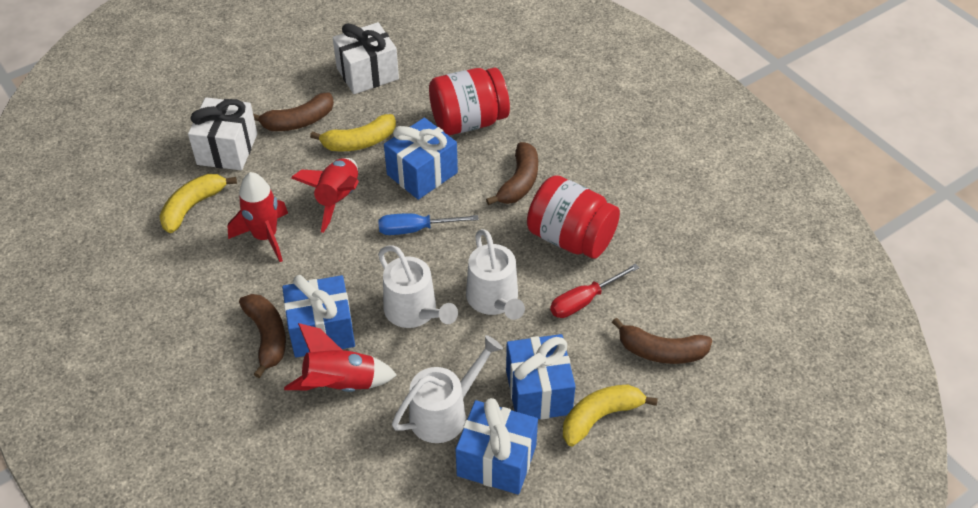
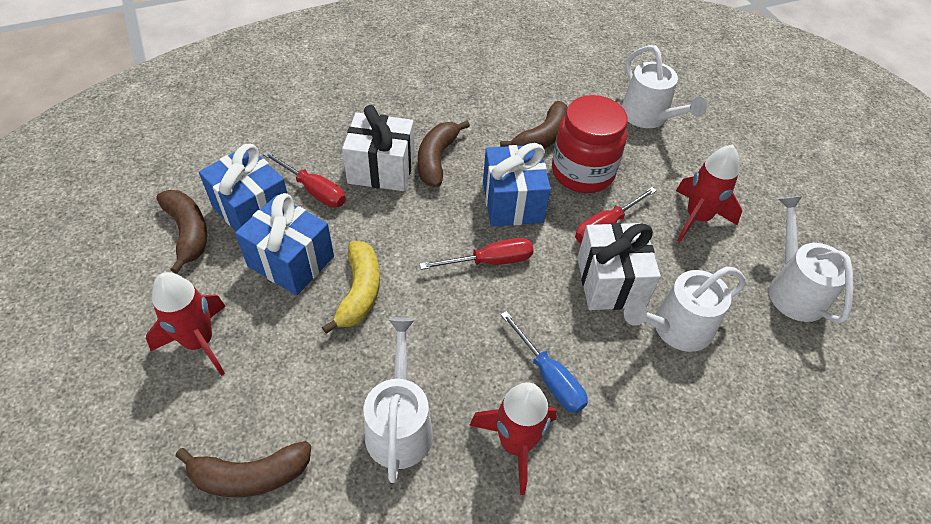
blue gift: [282,275,355,358] [384,118,458,200] [456,398,538,495] [506,334,576,420] = 4 -> [199,144,287,231] [235,193,334,295] [483,143,551,226] = 3
red jar: [429,68,510,135] [527,175,620,259] = 2 -> [552,95,628,193] = 1
red screwdriver: [550,264,639,318] = 1 -> [263,151,346,207] [420,238,534,270] [575,187,657,243] = 3
white watering can: [378,245,458,328] [392,335,503,443] [466,229,525,320] = 3 -> [364,318,433,483] [622,45,707,128] [624,267,746,352] [769,196,853,323] = 4
yellow banana: [159,174,237,233] [310,114,396,152] [563,385,658,446] = 3 -> [322,241,380,334] = 1

